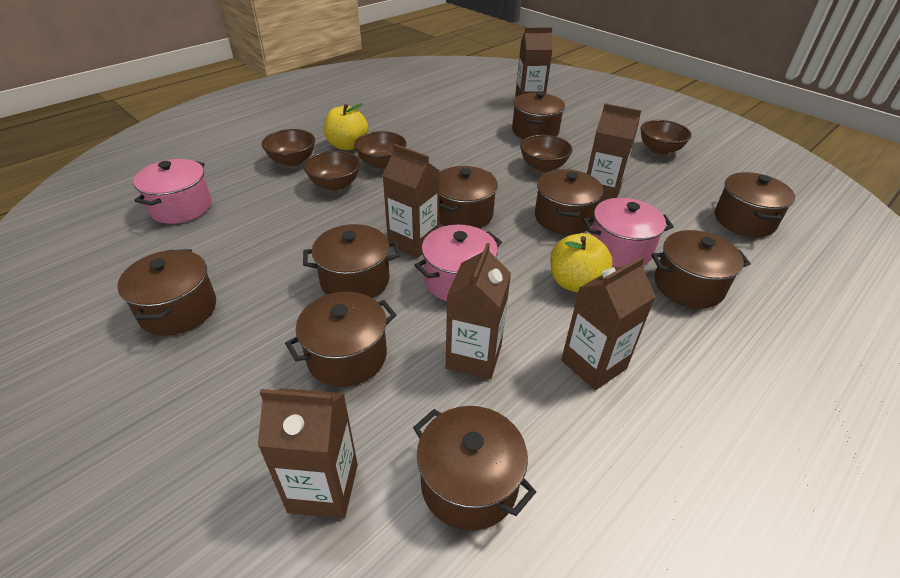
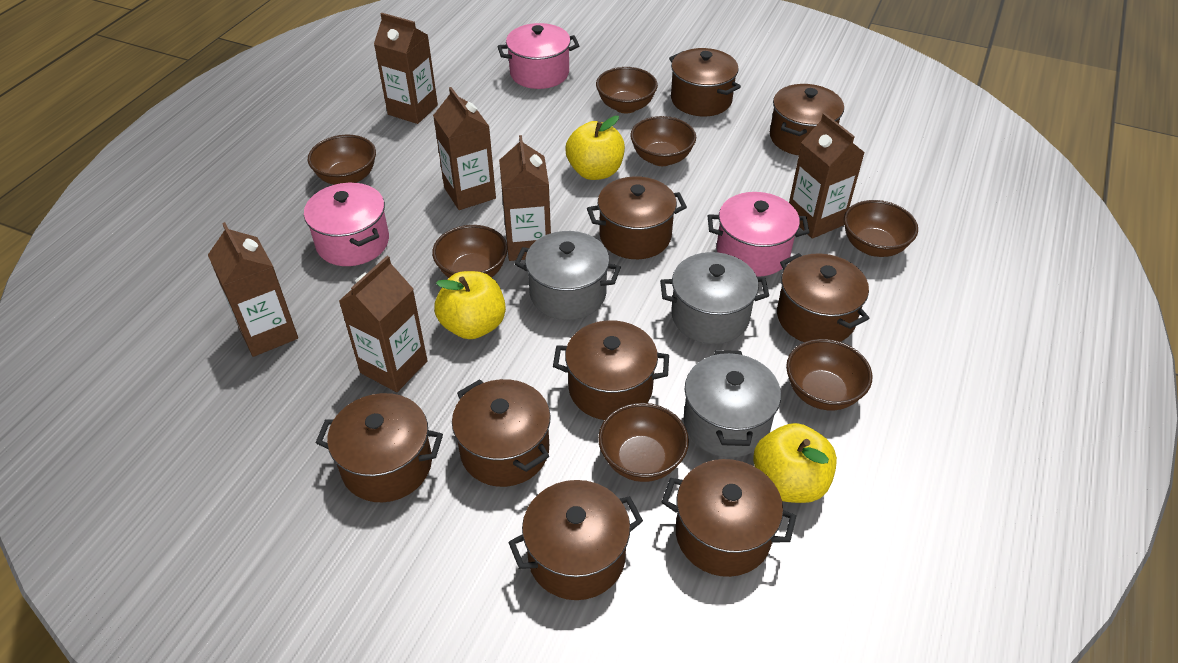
brown bowl: [262,129,315,167] [304,151,360,191] [354,131,407,169] [520,135,573,172] [640,120,692,155] = 5 -> [308,135,376,185] [432,225,508,278] [596,67,658,113] [598,403,689,482] [630,116,696,166] [786,339,872,411] [844,200,918,257] = 7
grey pot: none = 0 -> [514,231,621,320] [660,252,769,344] [684,350,781,458] = 3
yellow apple: [324,103,369,150] [550,233,613,292] = 2 -> [435,271,506,339] [566,116,625,180] [753,423,837,503] = 3

